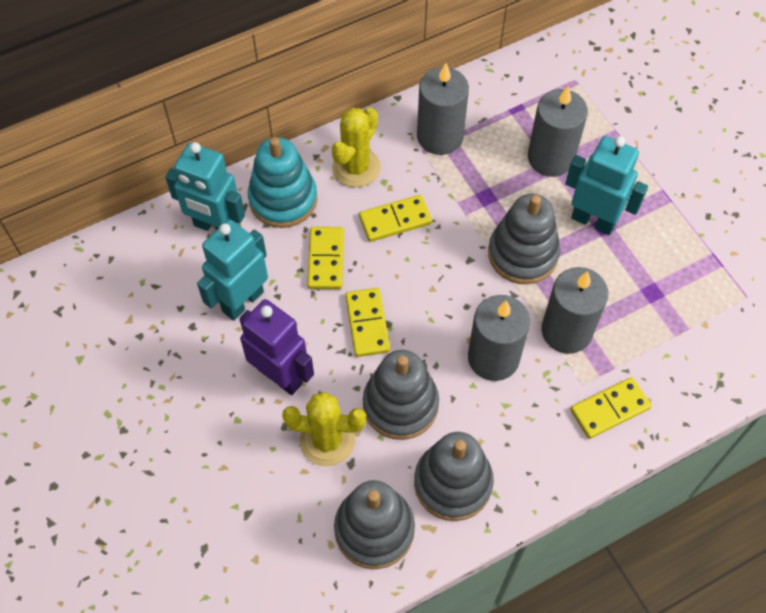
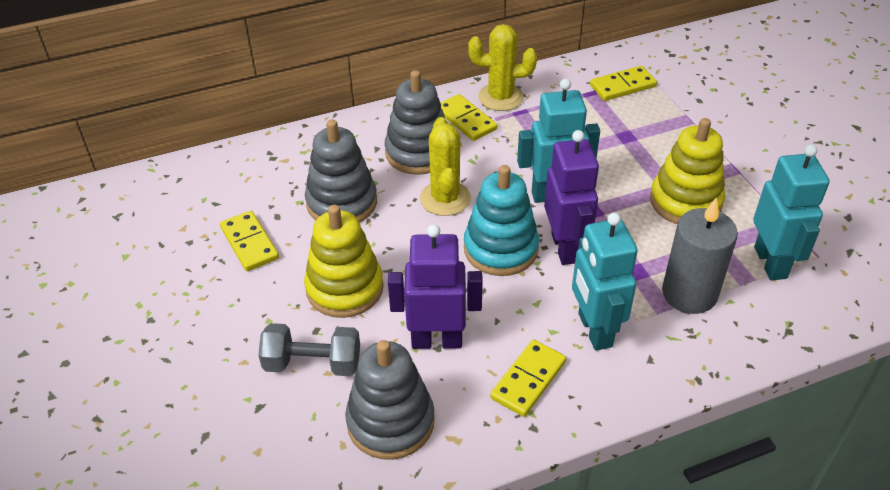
grey candle: [417,63,469,155] [468,295,530,381] [528,85,588,177] [541,267,608,354] = 4 -> [662,198,738,314] = 1
grey dumbbell: none = 0 -> [258,323,360,376] = 1
grey stacking toy: [334,480,415,569] [363,350,439,440] [414,432,494,521] [488,194,560,284] = 4 -> [305,119,377,223] [345,340,435,460] [385,70,445,175] = 3
purple robot: [240,299,314,395] = 1 -> [388,224,483,349] [544,130,599,265] = 2
yellow stacking toy: none = 0 -> [304,205,384,318] [650,118,725,224] = 2

